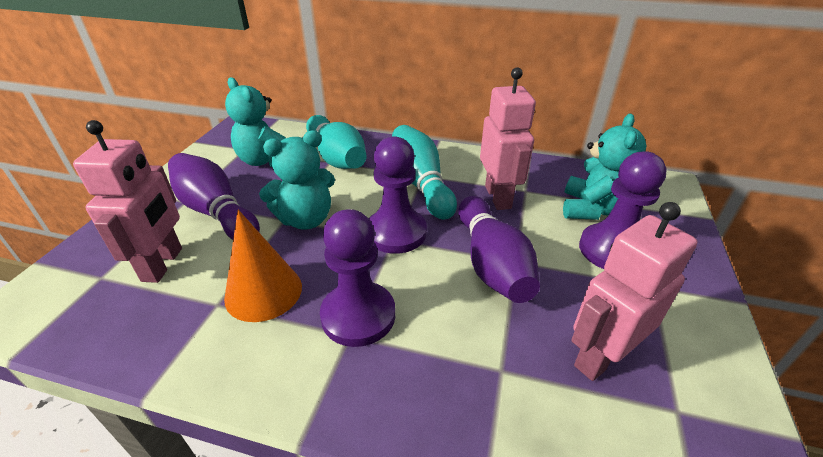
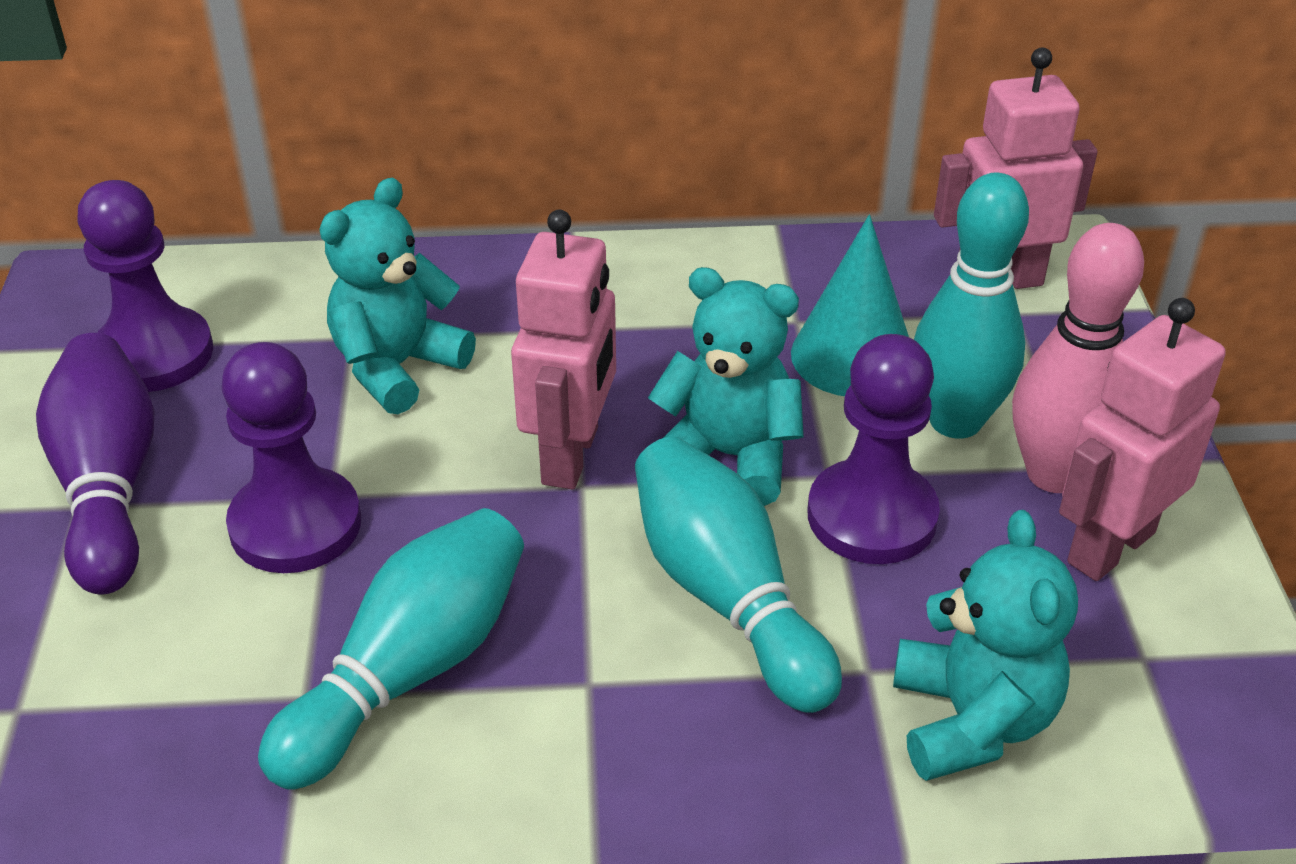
orange cone: [224,210,302,322] = 1 -> none = 0
pink bowling pin: none = 0 -> [1012,223,1144,493] = 1
purple bowling pin: [168,153,260,240] [458,196,540,303] = 2 -> [36,333,155,595] = 1
turquoise bowling pin: [306,115,367,169] [392,125,457,220] = 2 -> [258,508,524,790] [635,436,842,713] [914,173,1029,439] = 3
turquoise cone: none = 0 -> [791,215,909,396] = 1

